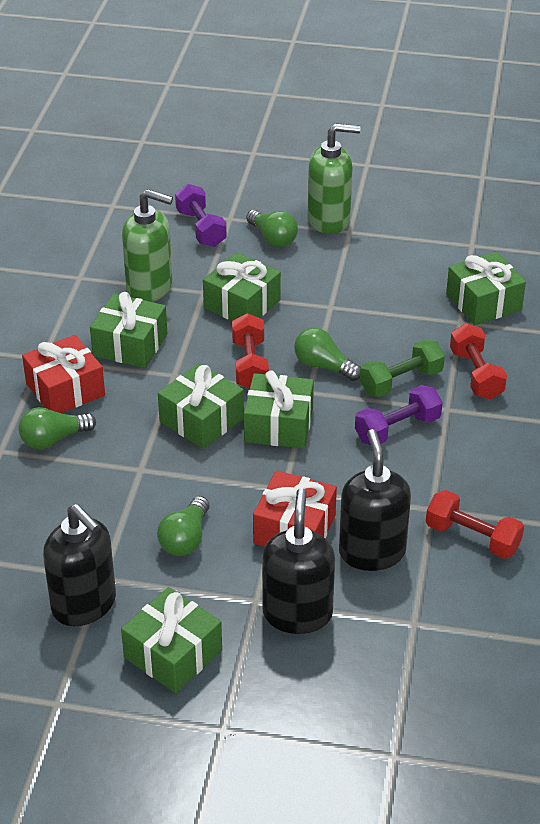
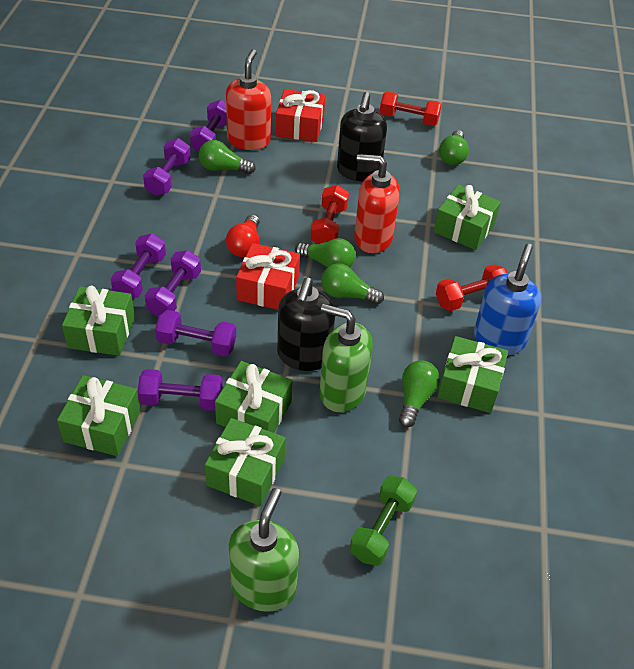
black soap dispenser: [43,504,116,626] [262,488,335,634] [339,429,411,571] = 3 -> [277,277,335,371] [337,92,387,181] = 2
blue soap dispenser: none = 0 -> [474,244,541,355] = 1
green light bulb: [18,407,96,449] [157,496,209,556] [246,209,298,247] [294,327,361,381] = 4 -> [199,140,256,174] [295,238,355,267] [321,263,384,305] [399,360,440,427] [439,130,469,165] = 5
purple dumbbell: [175,184,227,247] [355,385,443,445] = 2 -> [111,233,166,299] [138,369,223,411] [143,138,191,196] [145,250,201,317] [155,310,236,356] [190,100,227,152] = 6
red light bulb: none = 0 -> [226,214,260,257] = 1
red soap dispenser: none = 0 -> [226,49,271,150] [354,154,400,253] = 2

